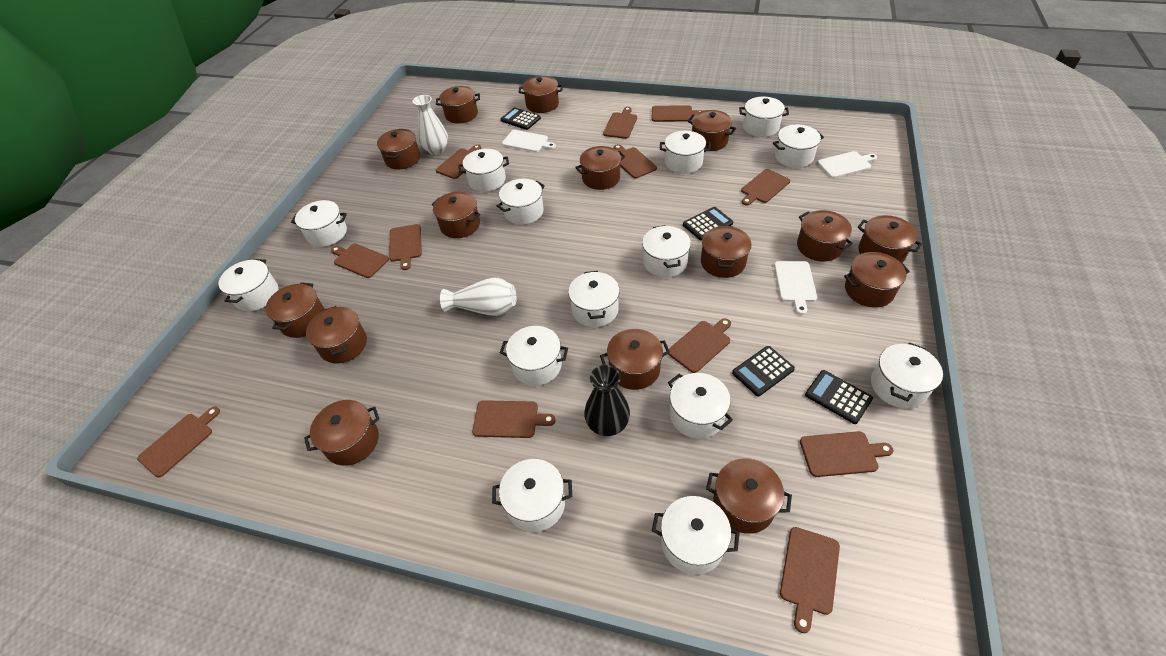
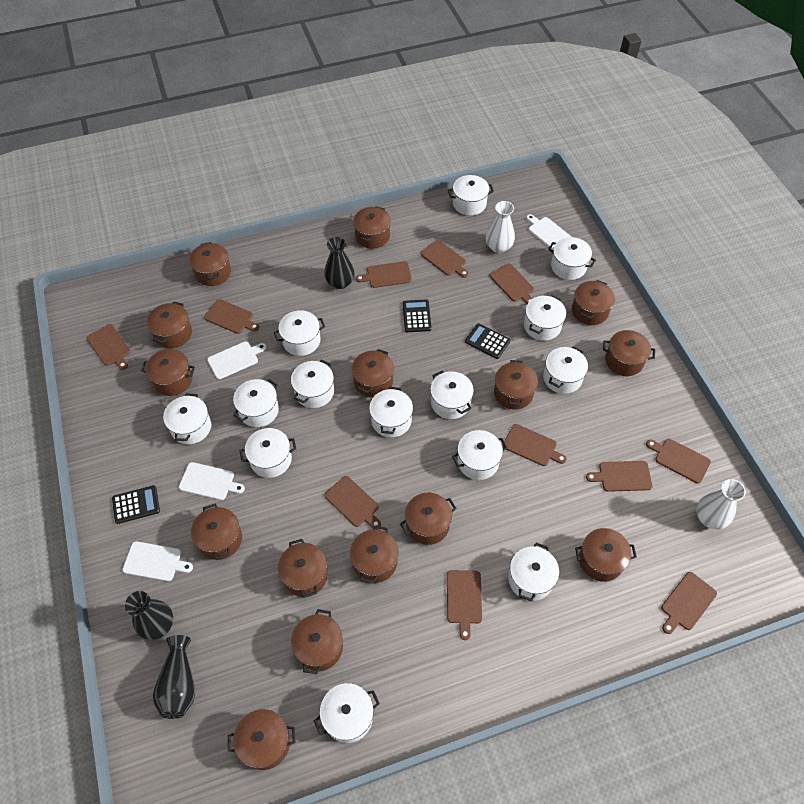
black calculator: [501,108,541,130] [683,207,733,241] [732,346,795,396] [805,370,873,424] = 4 -> [112,485,160,524] [403,300,432,332] [465,323,510,359] = 3
black vase: [584,365,630,436] = 1 -> [125,591,173,640] [153,635,195,719] [324,237,354,289] = 3
brown cutting board: [137,407,220,478] [331,244,389,278] [389,224,422,270] [436,144,481,179] [472,400,555,438] [603,107,637,139] [614,144,657,178] [652,105,703,122] [668,318,731,373] [741,169,790,206] [780,527,840,633] [800,431,894,477] = 12 -> [86,324,131,370] [204,299,259,334] [325,476,381,529] [356,261,412,288] [420,240,469,278] [447,570,482,640] [489,264,534,304] [503,424,567,466] [586,461,653,492] [646,439,711,484] [661,572,717,634] = 11
white cutting board: [502,130,556,152] [774,261,817,315] [817,151,877,178] = 3 -> [122,541,193,581] [179,462,245,500] [207,341,267,379] [526,214,572,250] = 4

